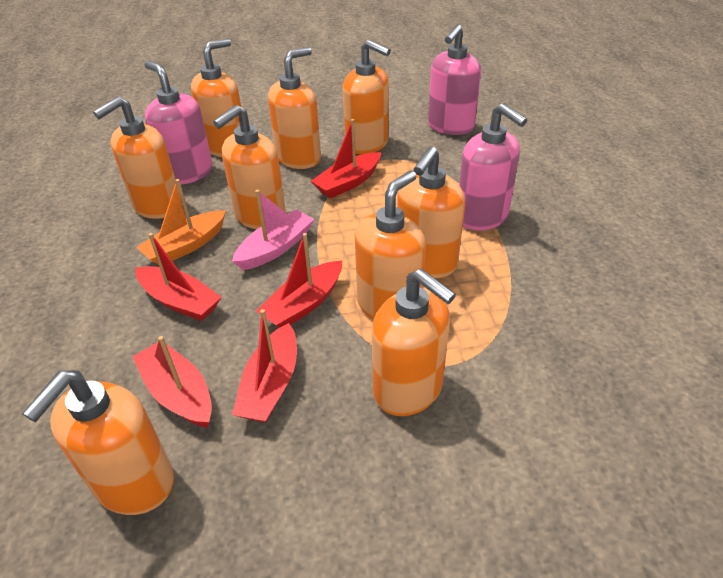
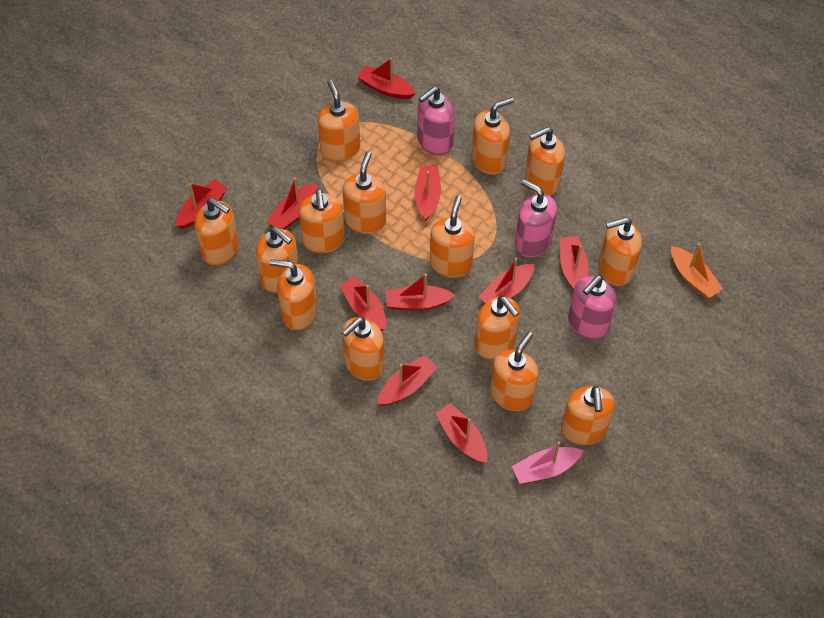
orange soap dispenser: [22,370,174,515] [93,96,181,219] [191,38,241,157] [213,105,286,229] [268,47,321,169] [343,39,391,154] [355,171,426,320] [372,269,456,416] [397,146,465,278] = 9 -> [194,198,239,266] [256,227,299,293] [269,259,318,331] [299,189,345,253] [318,80,360,162] [342,317,385,381] [343,152,386,234] [430,196,475,278] [471,97,514,175] [475,296,520,359] [490,332,539,411] [525,127,565,196] [561,386,615,445] [599,217,642,286] = 14
red boat: [132,336,212,428] [135,233,221,321] [232,309,297,422] [256,233,342,328] [311,119,381,198] = 5 -> [176,179,227,229] [267,177,317,230] [340,276,386,331] [357,58,416,99] [377,355,437,406] [386,274,455,311] [414,166,441,221] [435,403,487,463] [479,258,534,303] [560,236,589,290] = 10

